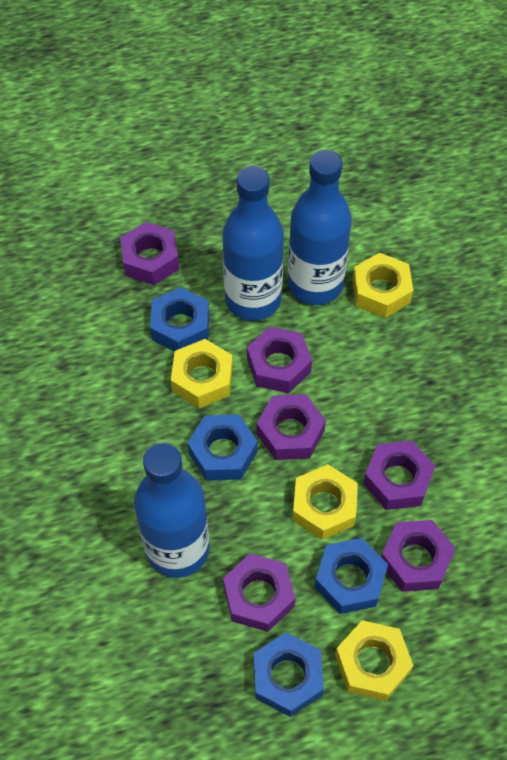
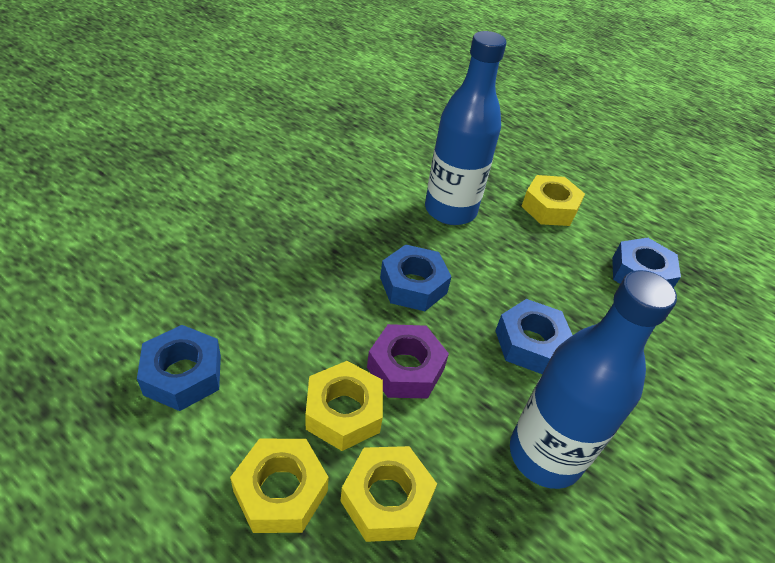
blue bottle: [134,443,210,578] [222,166,284,321] [288,150,352,305] = 3 -> [425,31,506,225] [510,270,677,489] = 2
purple nut: [120,222,179,285] [223,553,295,632] [247,327,312,393] [257,394,326,460] [363,440,435,510] [381,520,456,592] = 6 -> [367,324,449,398] = 1

